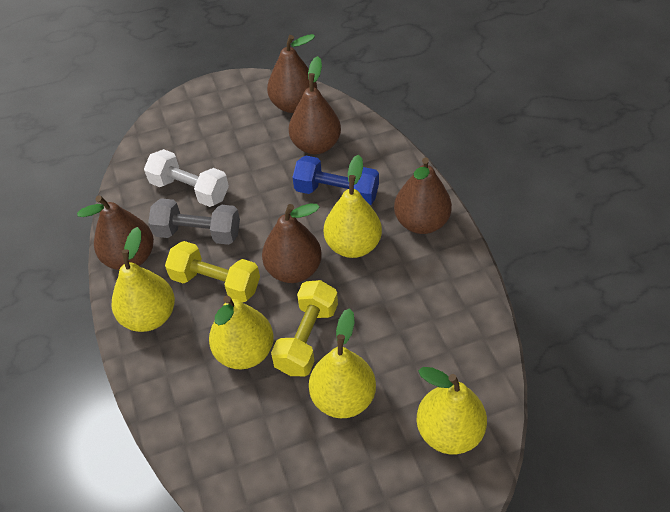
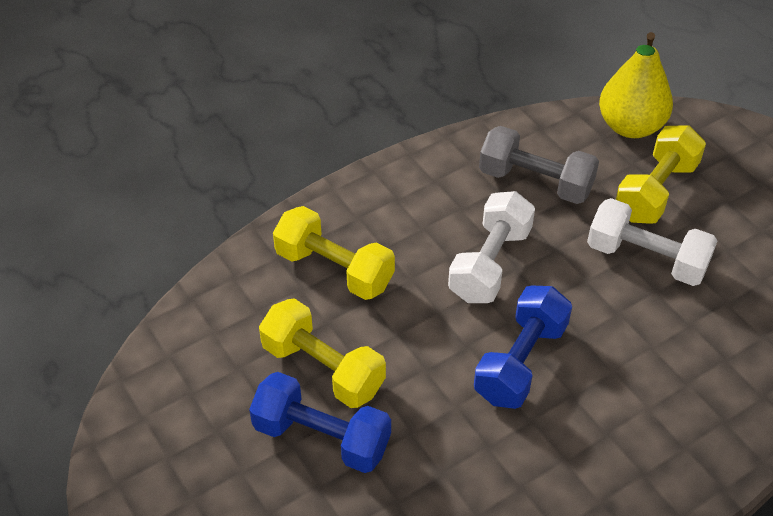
blue dumbbell: [293,156,379,205] = 1 -> [249,372,391,473] [474,285,572,409] = 2
brown pear: [77,195,154,270] [262,204,322,283] [267,34,317,113] [289,56,341,154] [394,158,452,234] = 5 -> none = 0
white dumbbell: [144,149,229,207] = 1 -> [448,191,535,303] [587,198,717,286] = 2
yellow dumbbell: [165,241,260,303] [271,280,338,376] = 2 -> [259,298,386,408] [273,206,395,300] [616,125,706,224] = 3
yellow pear: [112,227,175,332] [209,296,274,369] [309,308,376,418] [324,155,382,258] [416,367,487,454] = 5 -> [599,32,673,138] = 1

